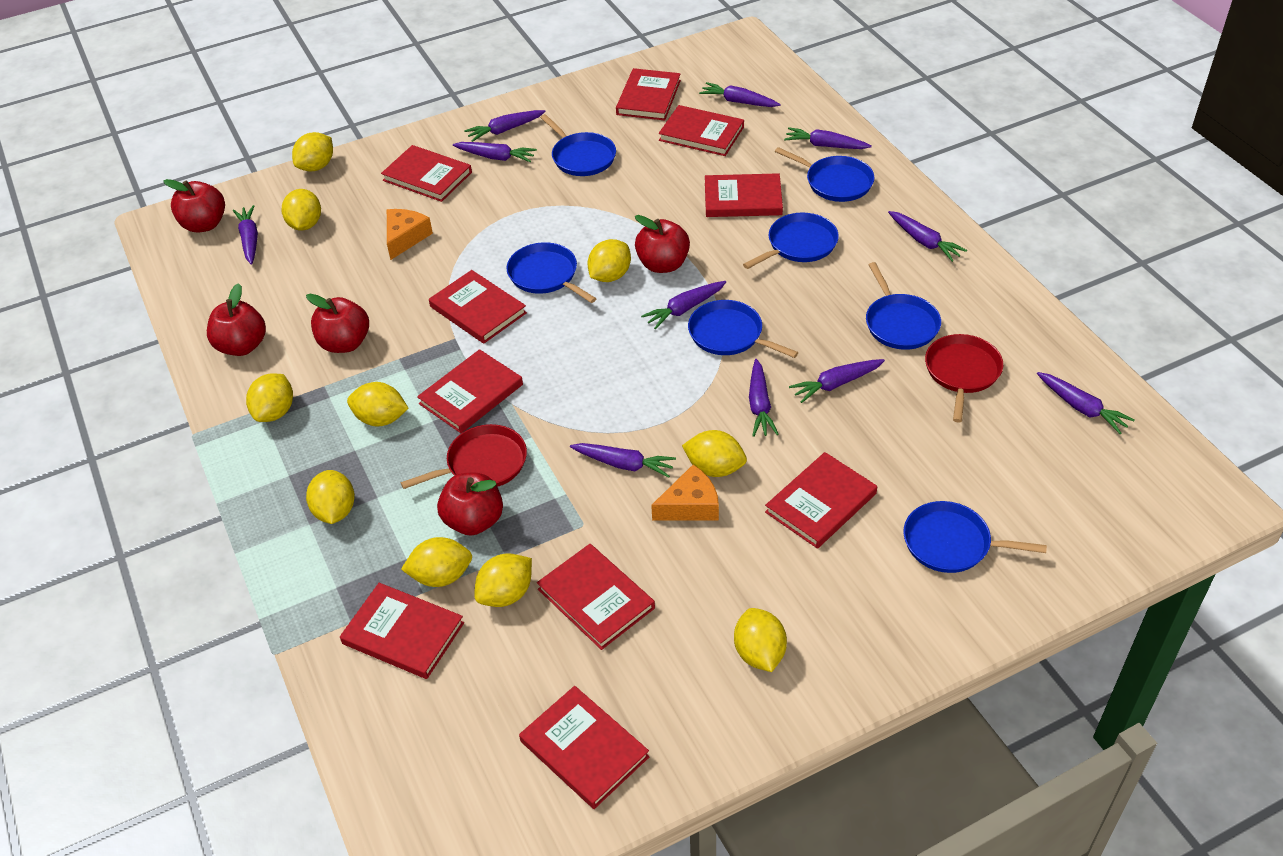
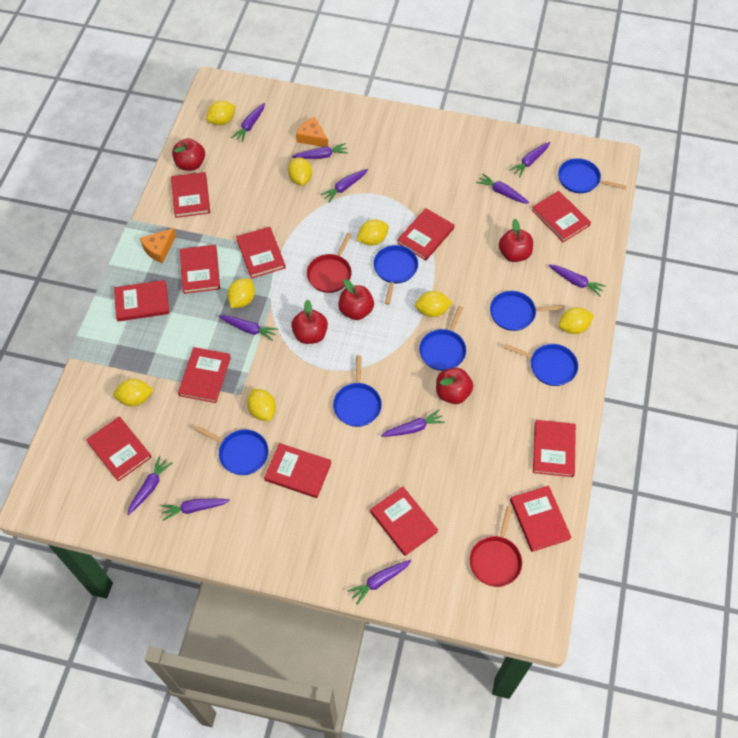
red book: [340,583,464,679] [381,145,472,202] [417,349,523,433] [429,270,527,344] [519,686,649,809] [537,544,655,650] [616,68,681,121] [659,105,744,156] [705,173,783,217] [765,452,877,549] = 10 -> [86,417,152,481] [114,280,169,322] [171,172,210,218] [178,347,231,403] [180,245,220,294] [236,227,286,279] [264,443,331,498] [370,486,438,556] [397,208,454,261] [510,486,571,552] [531,191,591,242] [533,420,576,477] = 12
yellow lemon: [246,373,293,422] [281,189,321,231] [292,132,333,172] [306,470,355,524] [347,382,409,426] [401,537,472,587] [474,554,532,607] [587,239,631,282] [682,430,747,477] [734,608,787,672] = 10 -> [113,379,153,406] [206,101,236,125] [227,278,255,308] [247,389,276,421] [288,157,312,185] [357,219,389,246] [415,291,453,317] [559,307,594,334] = 8

